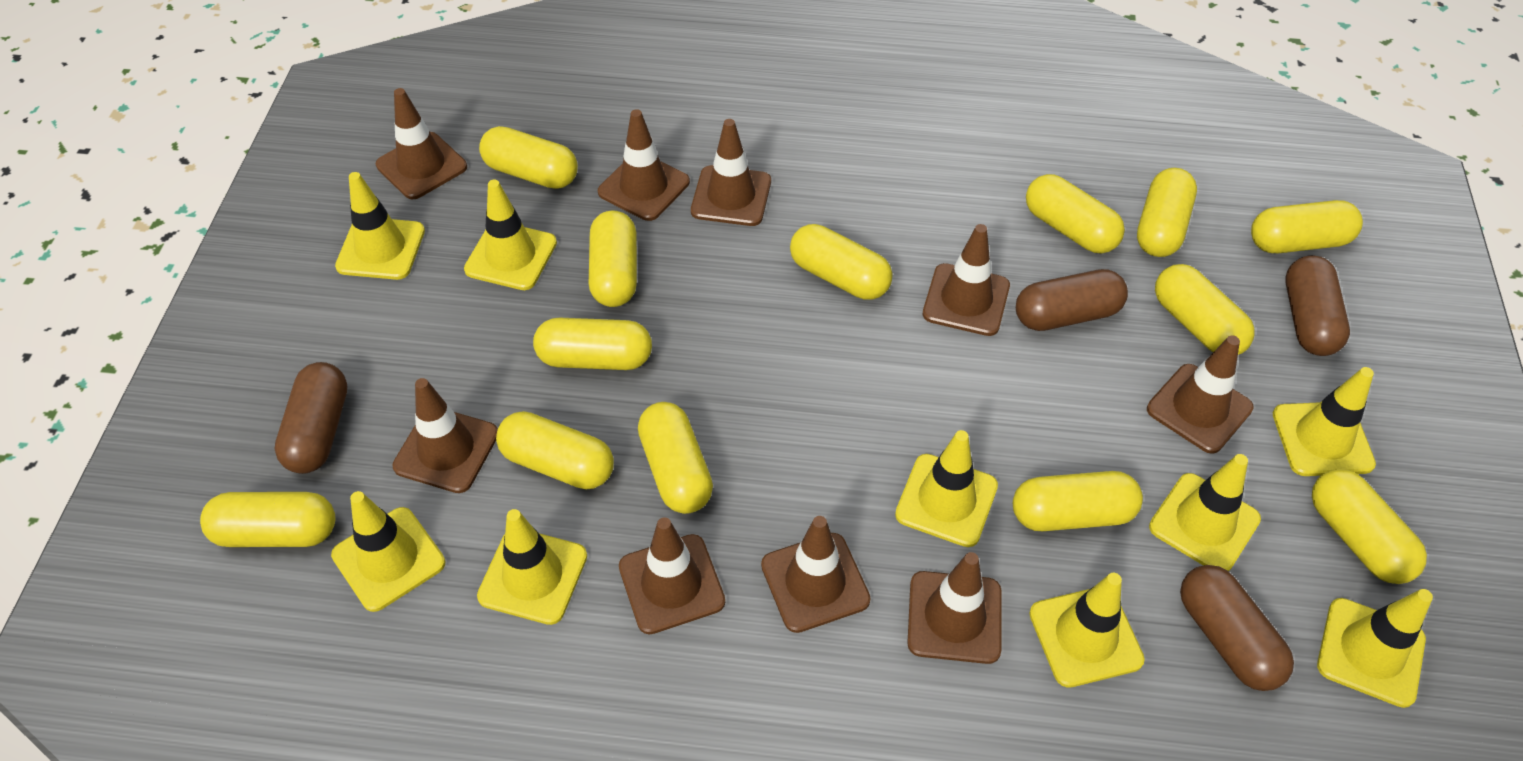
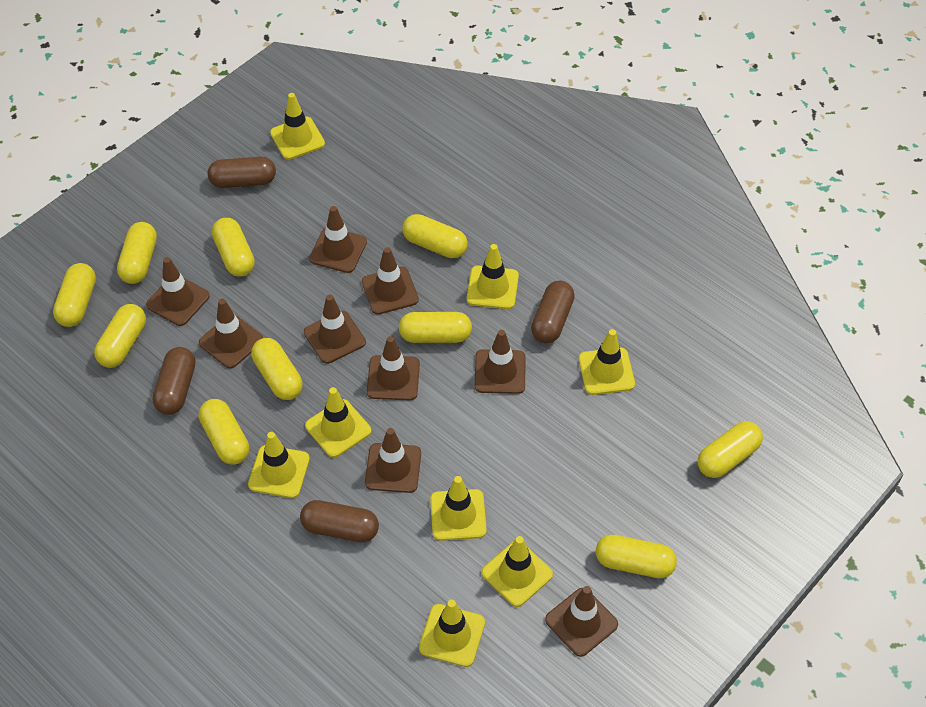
yellow capsule: [200,492,335,547] [479,126,578,189] [496,411,614,490] [533,318,652,370] [589,211,637,307] [638,402,713,514] [790,224,892,300] [1013,471,1143,531] [1026,174,1125,254] [1137,168,1197,257] [1155,264,1255,355] [1251,200,1363,253] [1312,469,1427,584] = 13 -> [53,263,96,327] [94,304,146,368] [117,222,157,284] [199,399,249,465] [212,218,255,277] [251,338,303,400] [399,312,472,343] [402,214,468,258] [596,535,677,578] [698,421,763,478] = 10
yellow traffic cone: [331,491,445,612] [335,172,425,280] [464,179,557,290] [477,509,587,625] [895,430,998,547] [1029,573,1145,688] [1149,454,1261,571] [1273,367,1376,476] [1317,589,1433,708] = 9 -> [248,432,310,498] [270,93,325,160] [305,387,371,458] [419,600,485,667] [430,476,487,541] [467,244,519,309] [481,536,553,607] [578,329,635,395] = 8

